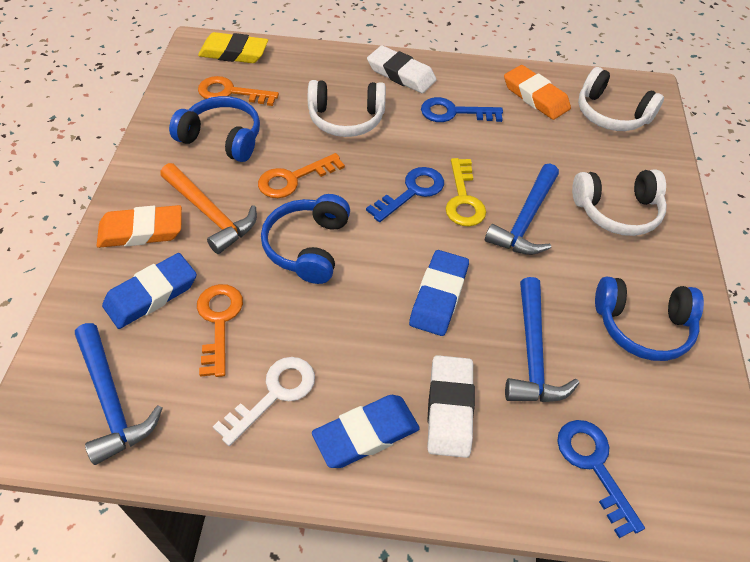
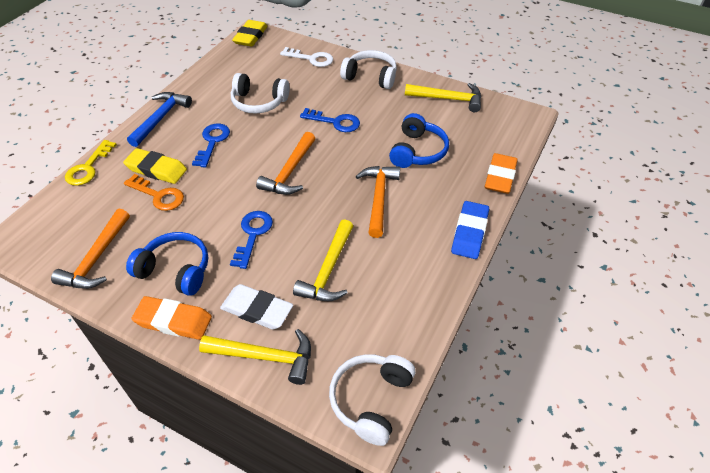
blue eraser: [102,253,197,329] [312,395,420,468] [409,250,469,336] = 3 -> [451,201,489,259] = 1
blue hammer: [75,323,163,465] [485,163,559,255] [505,277,579,402] = 3 -> [127,92,192,147] = 1
blue headphones: [169,96,260,162] [261,194,350,284] [595,277,704,361] = 3 -> [126,232,208,296] [389,113,449,168] = 2
orange hammer: [160,163,257,254] = 1 -> [51,209,130,289] [256,132,315,195] [356,166,400,238] = 3
orange key: [197,284,243,377] [198,76,279,106] [258,153,345,198] = 3 -> [124,174,184,211] = 1
white eraser: [367,45,437,93] [427,355,475,458] = 2 -> [220,284,293,330] = 1
yellow eraser: [198,32,268,63] = 1 -> [123,148,187,184] [232,20,268,47] = 2
yellow hammer: none = 0 -> [199,329,311,385] [293,219,353,301] [405,83,481,112] = 3

